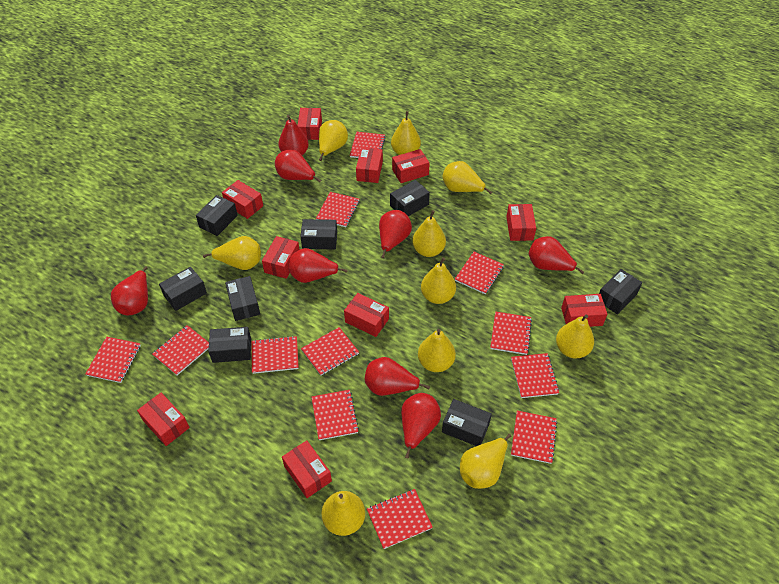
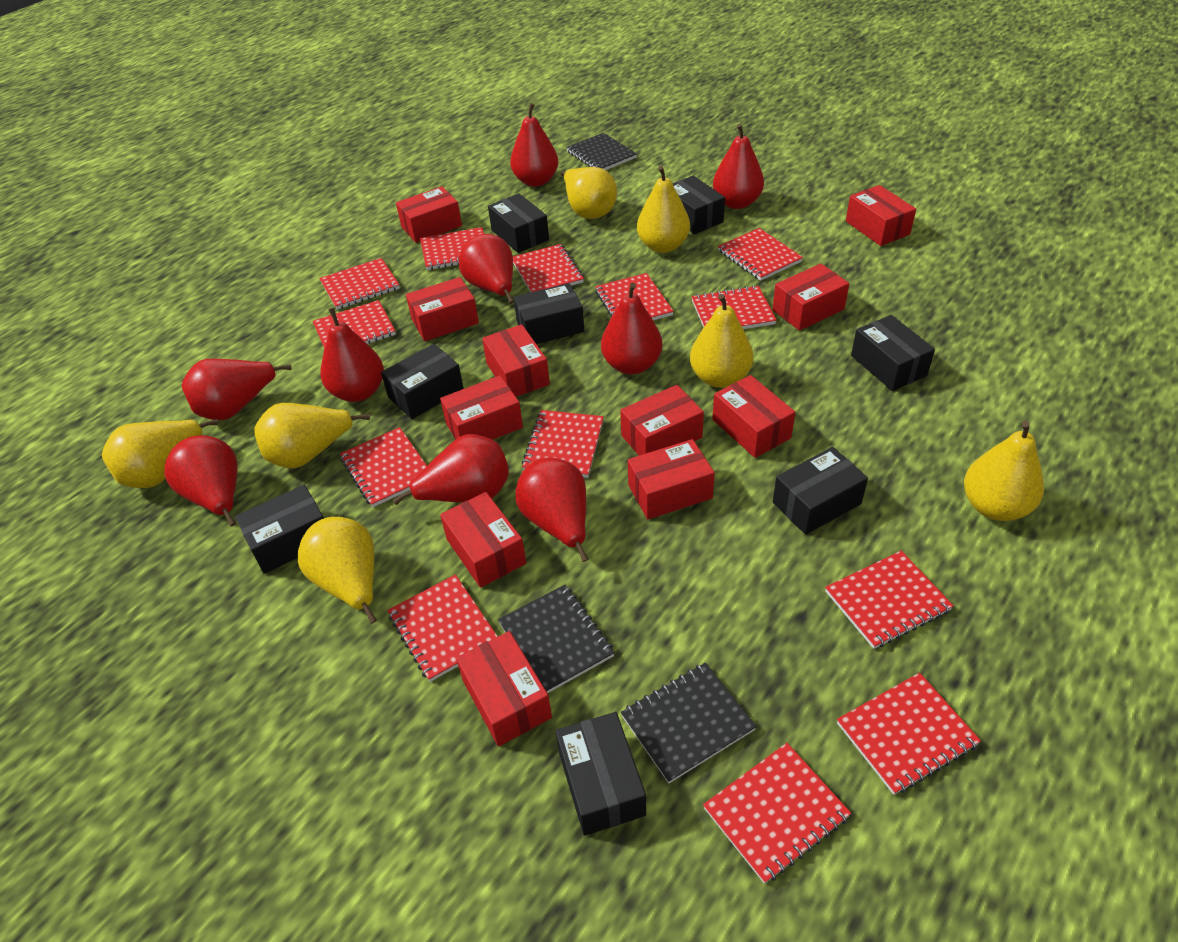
black notebook: none = 0 -> [498,585,615,693] [566,133,637,170] [621,662,757,783] = 3
red box: [137,393,190,446] [222,180,263,219] [262,236,300,279] [282,440,332,498] [298,108,322,140] [344,293,389,337] [356,148,383,183] [392,149,430,183] [506,204,536,241] [561,294,607,327] = 10 -> [396,186,462,243] [406,277,479,341] [440,375,523,440] [440,492,526,588] [456,631,552,746] [482,324,550,397] [620,385,704,456] [628,439,715,519] [712,375,795,458] [772,264,849,331] [846,185,916,246] = 11
red notebook: [85,337,141,383] [152,325,209,375] [252,336,299,374] [301,327,359,376] [312,390,359,440] [316,192,359,227] [350,132,386,158] [367,489,433,549] [455,252,504,294] [490,311,532,355] [511,353,559,398] [511,411,557,464] = 12 -> [313,300,396,348] [319,258,400,310] [340,427,427,507] [387,574,498,682] [420,227,484,270] [513,244,584,292] [522,410,604,478] [595,273,674,320] [692,285,777,329] [703,743,851,884] [718,228,803,281] [825,551,954,649] [837,673,981,795] = 13
red pear: [111,266,148,315] [275,149,321,183] [278,115,309,155] [289,248,348,283] [365,357,430,396] [379,210,412,258] [401,393,441,459] [529,236,584,274] = 8 -> [164,435,237,527] [182,359,292,420] [320,307,384,402] [393,434,509,505] [459,234,514,304] [510,103,558,187] [516,457,589,562] [601,283,662,374] [713,124,764,209] = 9
yellow pear: [203,236,261,270] [319,120,348,161] [321,491,365,536] [391,111,421,155] [412,210,446,257] [418,329,456,372] [421,257,456,304] [442,161,492,194] [460,434,511,489] [556,315,594,359] = 10 -> [102,419,218,488] [254,403,370,468] [298,517,377,624] [560,167,617,219] [637,166,690,253] [690,294,753,388] [964,421,1044,521] = 7

